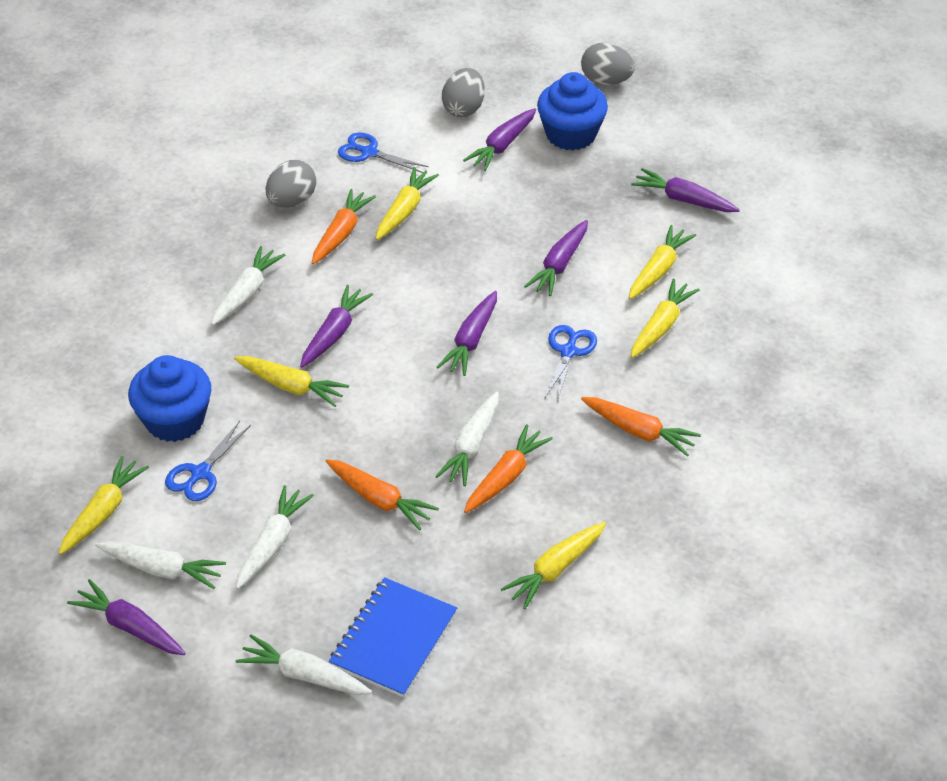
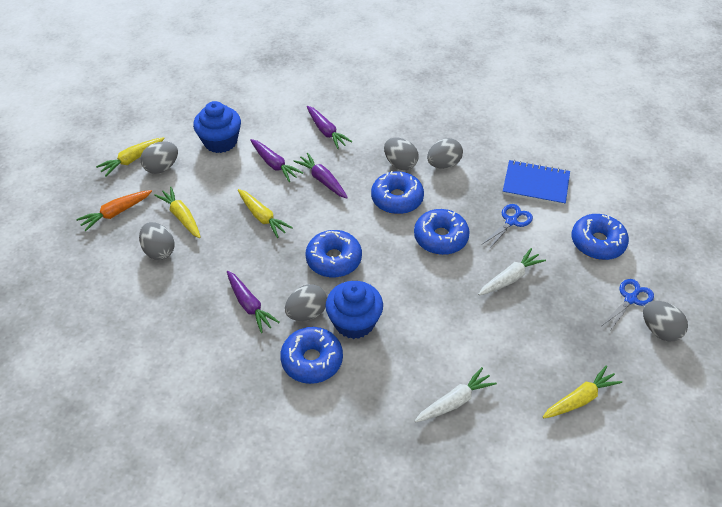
blue donut: none = 0 -> [280,327,343,384] [305,230,362,278] [371,171,424,214] [414,209,470,255] [572,214,629,260] = 5
blue scissors: [165,421,251,501] [338,133,429,173] [544,325,597,401] = 3 -> [481,204,533,250] [602,279,654,332] = 2
grey egg: [266,160,316,208] [442,68,485,117] [581,43,635,85] = 3 -> [139,222,175,260] [140,141,178,174] [285,284,327,321] [384,137,419,170] [427,138,463,169] [643,301,688,341] = 6
orange carrot: [312,189,376,264] [326,459,439,530] [464,424,553,513] [581,397,701,457] = 4 -> [76,190,152,231] = 1
purple carrot: [67,579,186,655] [300,285,373,368] [437,291,497,376] [463,108,536,171] [524,220,588,296] [631,168,740,212] = 6 -> [227,271,280,333] [250,139,303,182] [293,153,348,198] [307,106,352,149] = 4
white carrot: [95,541,226,589] [211,246,285,325] [236,485,314,589] [236,634,372,695] [435,392,499,486] = 5 -> [415,367,497,423] [478,248,546,295] = 2
yellow carrot: [59,456,149,555] [234,356,349,407] [376,167,439,240] [501,522,606,609] [629,225,696,299] [630,279,700,358] = 6 -> [96,137,165,177] [154,187,201,238] [238,189,293,238] [543,365,622,419] = 4

